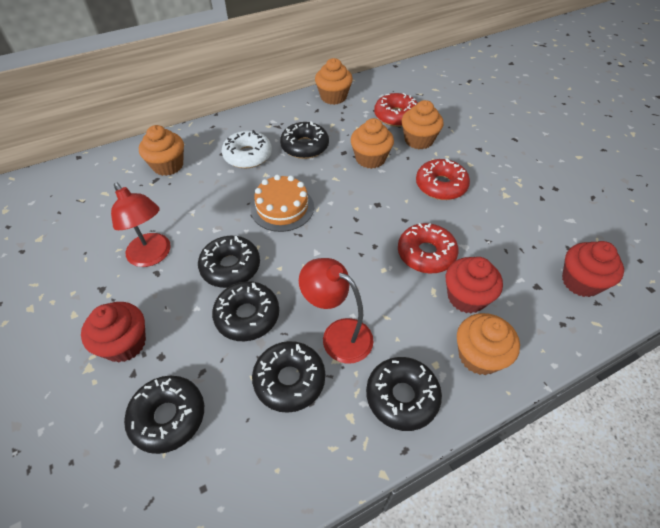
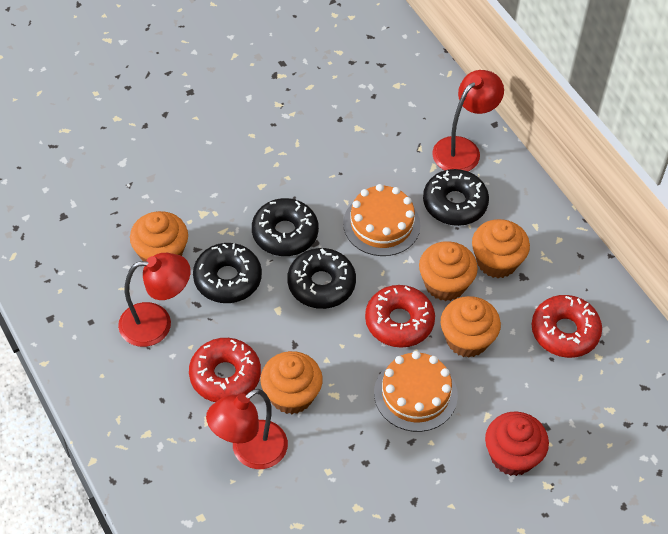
black donut: [124,376,204,454] [198,236,260,288] [212,281,279,341] [252,341,325,413] [280,121,329,159] [366,357,442,431] = 6 -> [193,243,262,303] [252,198,319,256] [287,248,356,309] [423,169,489,226] = 4
orange cake: [251,175,314,232] = 1 -> [343,184,421,256] [374,351,458,432] = 2
red cupcake: [81,302,146,362] [446,257,503,313] [562,241,624,297] = 3 -> [485,411,549,476] = 1
red lamp: [111,183,171,267] [299,258,374,364] = 2 -> [118,253,191,347] [206,389,288,469] [432,70,504,171] = 3
white donut: [222,130,272,168] = 1 -> none = 0

